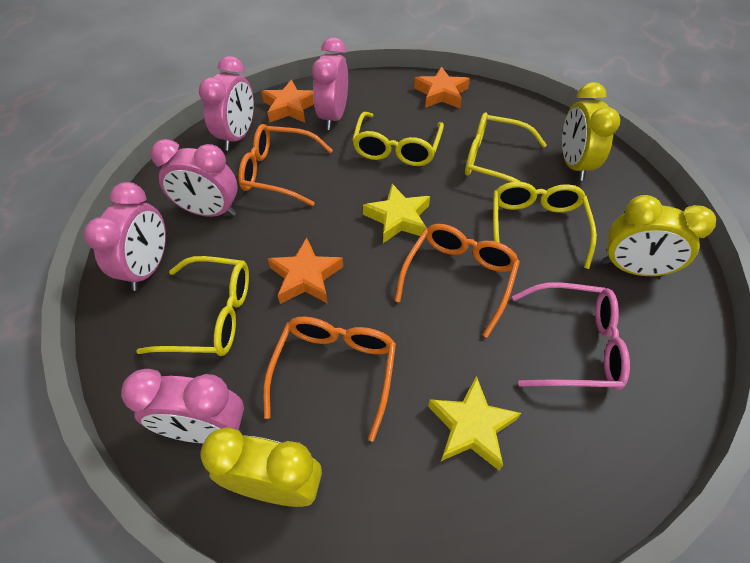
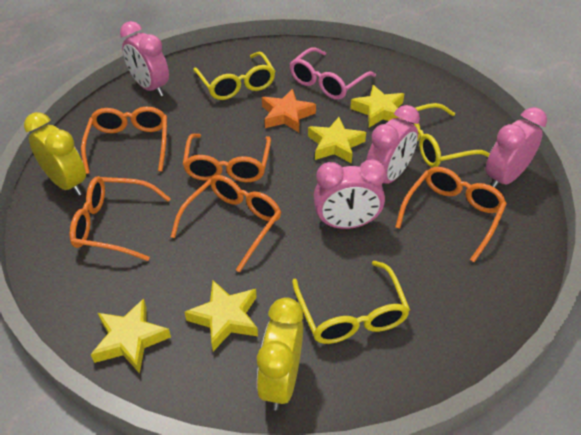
orange glasses: [238,124,333,206] [263,317,396,442] [395,224,520,338] = 3 -> [70,176,171,261] [81,107,167,174] [171,175,281,272] [183,134,271,182] [395,167,507,262] = 5
orange star: [261,79,314,123] [268,238,343,304] [414,67,470,108] = 3 -> [262,89,316,132] = 1
pink clock: [84,182,166,291] [121,369,244,443] [151,139,238,217] [199,56,254,150] [312,37,348,130] = 5 -> [120,21,169,97] [313,159,386,229] [366,105,420,184] [486,107,547,188] = 4
yellow clock: [201,427,322,507] [562,82,620,181] [602,195,716,277] = 3 -> [24,112,86,196] [257,297,303,410] = 2
yellow glasses: [136,256,249,356] [352,112,444,166] [465,112,547,182] [493,182,597,269] = 4 -> [193,52,275,100] [292,261,410,344] [400,103,490,168] = 3
yellow star: [363,184,430,243] [428,376,521,470] = 2 -> [91,299,171,374] [184,280,258,351] [308,117,366,164] [350,85,404,128] = 4

